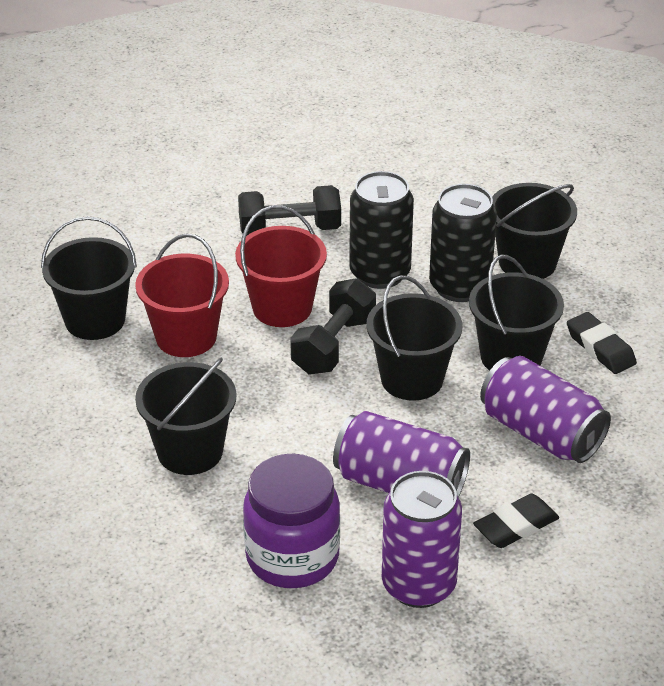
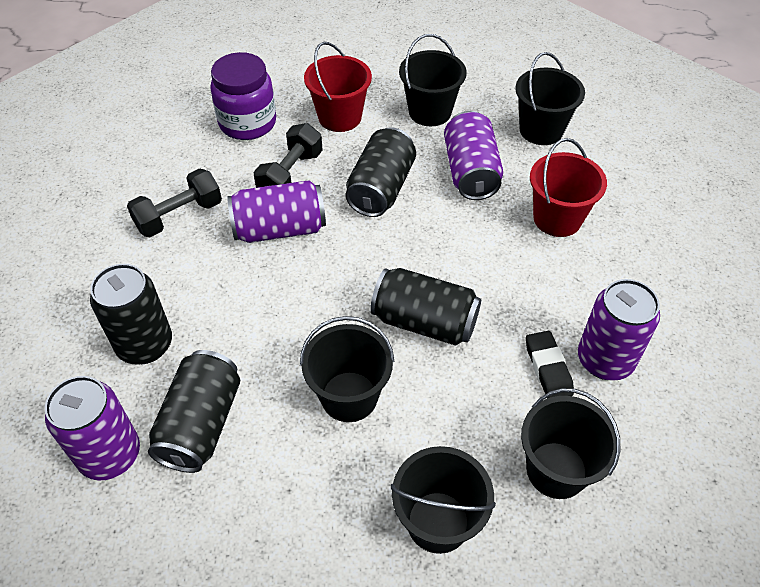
black can: [349,171,414,289] [429,184,497,302] = 2 -> [90,264,172,365] [148,350,240,473] [345,127,416,217] [370,268,481,346] = 4
black eraser: [473,494,559,548] [567,312,637,374] = 2 -> [526,331,574,398] = 1
purple can: [333,411,470,498] [382,471,462,608] [480,356,611,463] = 3 -> [45,376,140,481] [227,180,326,243] [444,111,503,200] [578,279,660,381] = 4

